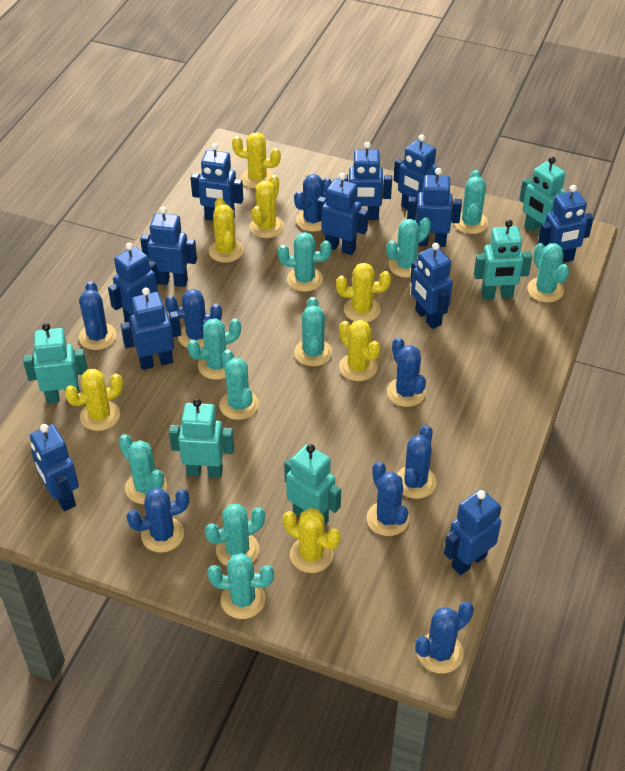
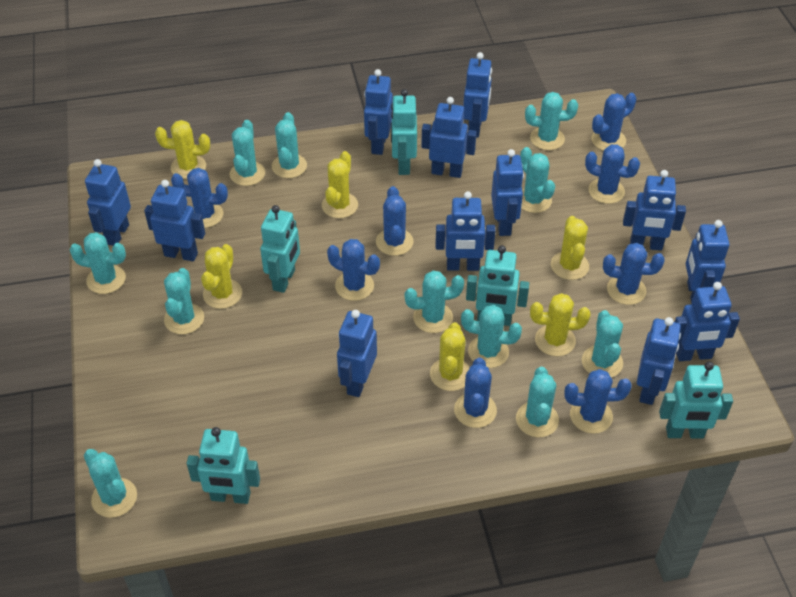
turquoise cactus: [119,434,167,504] [187,318,241,380] [205,504,265,566] [207,553,274,619] [219,349,259,420] [278,232,331,292] [294,297,332,366] [386,217,431,278] [454,170,488,234] [527,243,569,303] = 10 -> [69,232,126,294] [84,449,137,518] [164,268,204,334] [230,120,265,186] [272,112,307,178] [405,271,464,333] [461,305,522,368] [516,367,559,437] [520,147,555,213] [525,92,578,150] [582,310,623,378] = 11
yellow cactus: [65,369,123,431] [209,198,244,263] [232,132,281,189] [250,175,284,238] [283,508,341,573] [336,263,391,322] [339,320,381,381] = 7 -> [155,120,210,179] [201,244,242,309] [322,151,358,218] [430,322,470,391] [530,293,591,356] [551,216,589,280] = 6

